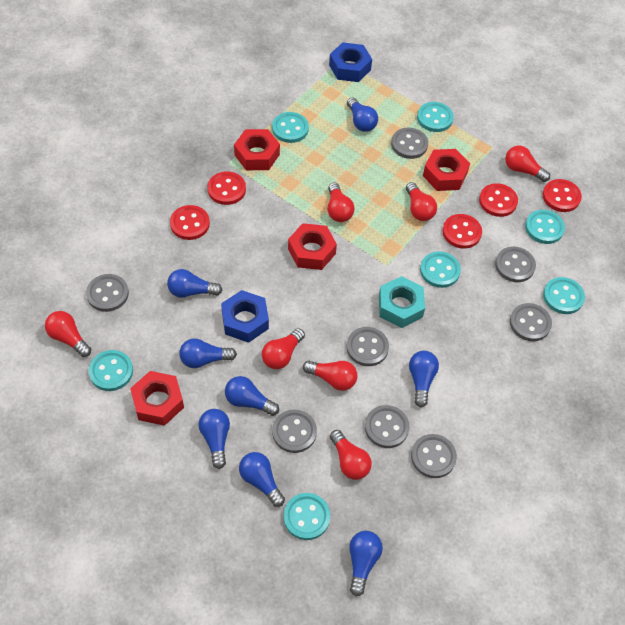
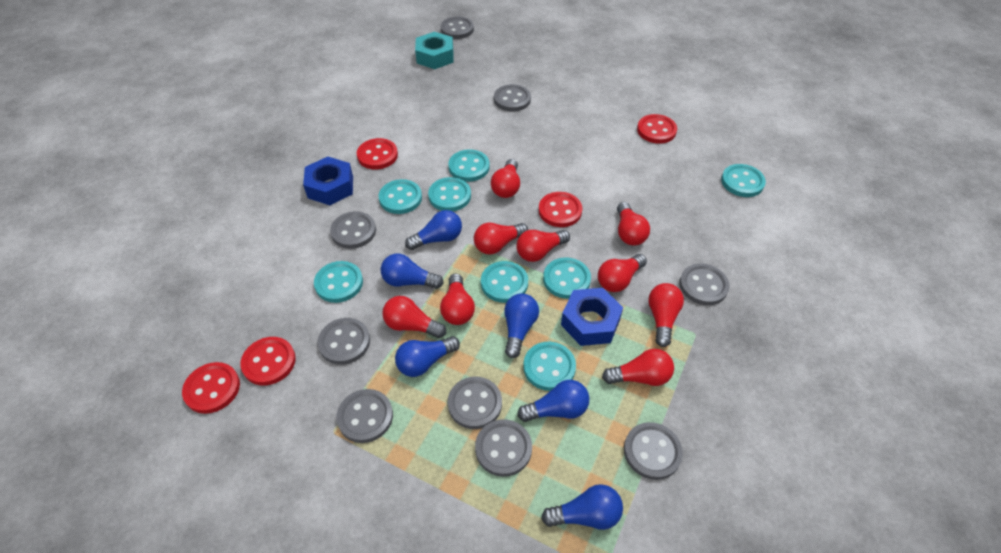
blue light bulb: [167,269,222,298] [179,339,237,368] [198,409,230,469] [225,376,279,416] [239,452,285,507] [347,97,378,132] [349,531,383,596] [409,351,439,407] = 8 -> [381,253,444,289] [395,336,460,377] [405,210,462,250] [504,293,539,358] [517,380,590,422] [541,484,623,530] = 6
grey button: [86,274,129,312] [272,410,317,453] [346,327,389,366] [365,405,409,448] [391,127,428,159] [411,434,457,478] [495,247,536,282] [510,303,552,341] = 8 -> [318,318,370,365] [330,211,376,249] [336,389,393,443] [441,16,474,39] [448,377,502,429] [475,419,532,477] [494,84,531,112] [624,422,683,480] [679,264,729,305] = 9
red light bulb: [45,311,91,357] [262,328,305,369] [303,361,357,391] [328,183,355,222] [330,430,372,480] [406,182,437,221] [505,146,550,182] = 7 -> [382,296,446,338] [440,274,475,325] [474,223,528,255] [491,159,520,198] [516,230,570,262] [598,254,647,292] [602,349,674,386] [617,202,650,245] [648,283,684,347] = 9
red nut: [130,371,184,426] [234,129,280,170] [288,223,337,270] [423,149,470,191] = 4 -> none = 0
turquoise button: [88,350,133,391] [272,112,309,143] [283,493,330,540] [417,102,454,132] [420,251,461,288] [525,210,565,244] [543,277,585,314] = 7 -> [314,261,363,303] [379,179,422,214] [428,177,471,211] [448,149,490,182] [481,261,528,303] [523,342,576,391] [543,258,591,299] [721,164,766,197] = 8

